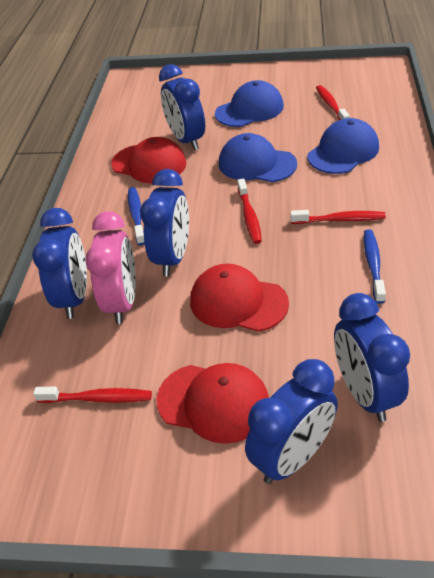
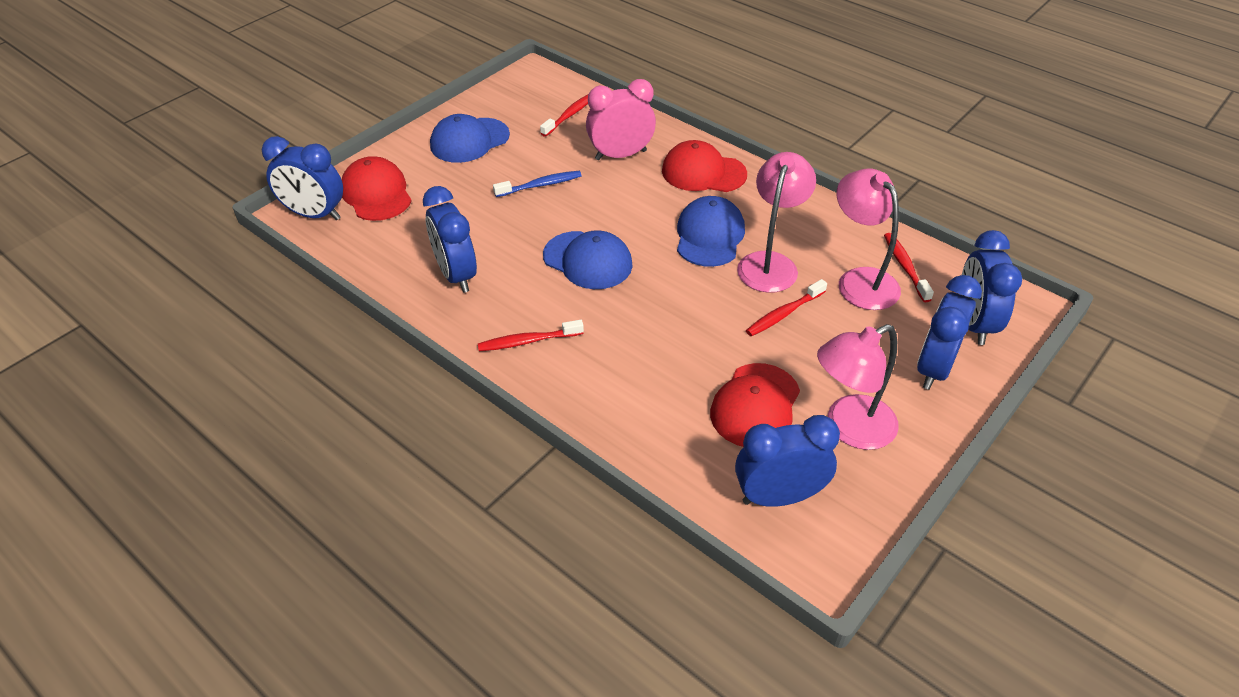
blue toothbrush: [128,187,145,245] [364,230,386,304] = 2 -> [493,171,582,197] = 1
pink lamp: none = 0 -> [737,152,816,293] [817,324,899,450] [836,169,901,310] = 3

